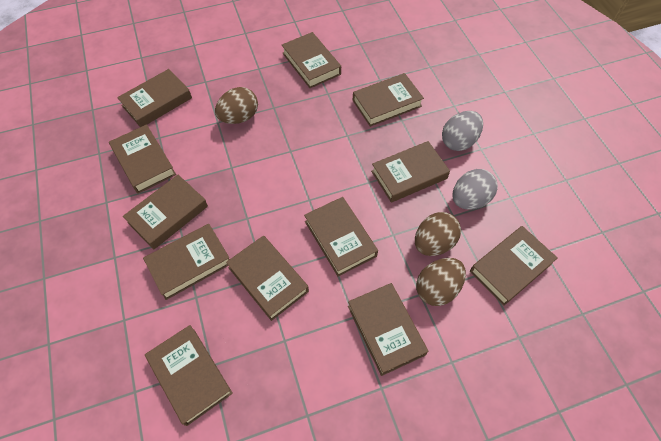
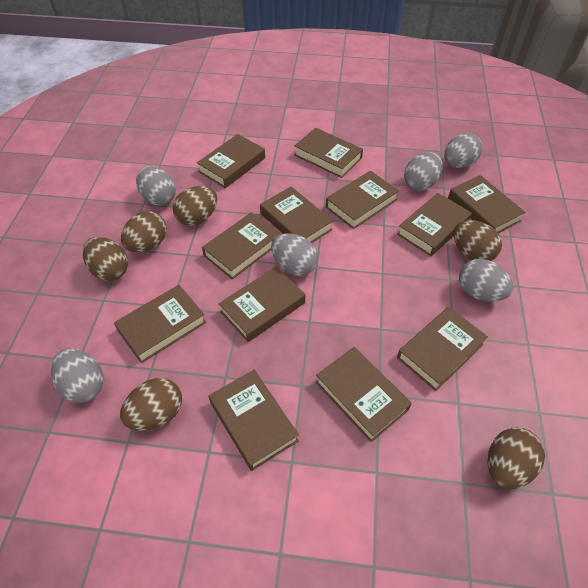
brown egg: [215,87,258,124] [415,212,461,256] [416,258,466,306] = 3 -> [83,237,128,281] [120,378,182,431] [121,211,167,253] [173,186,217,226] [453,220,502,261] [487,428,545,489] = 6
grey egg: [442,111,483,151] [453,169,498,210] = 2 -> [51,348,103,403] [136,166,176,206] [271,234,318,276] [404,152,443,191] [444,133,483,168] [459,259,513,302] = 6

